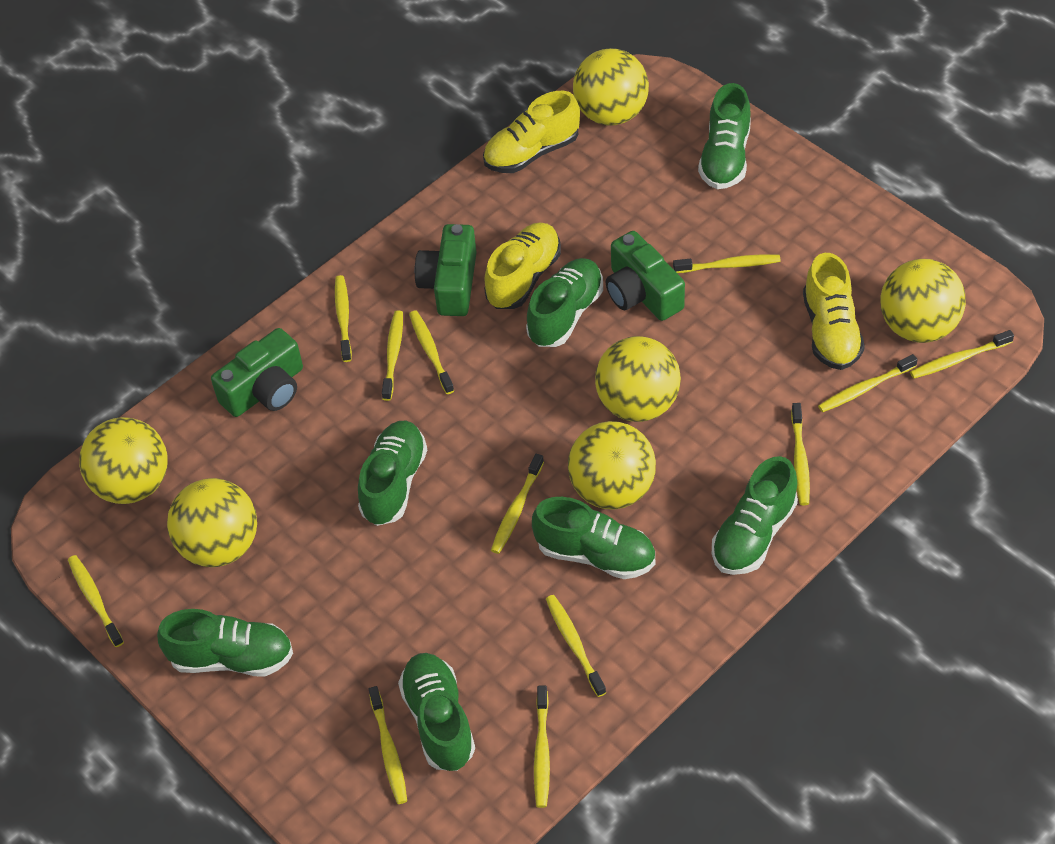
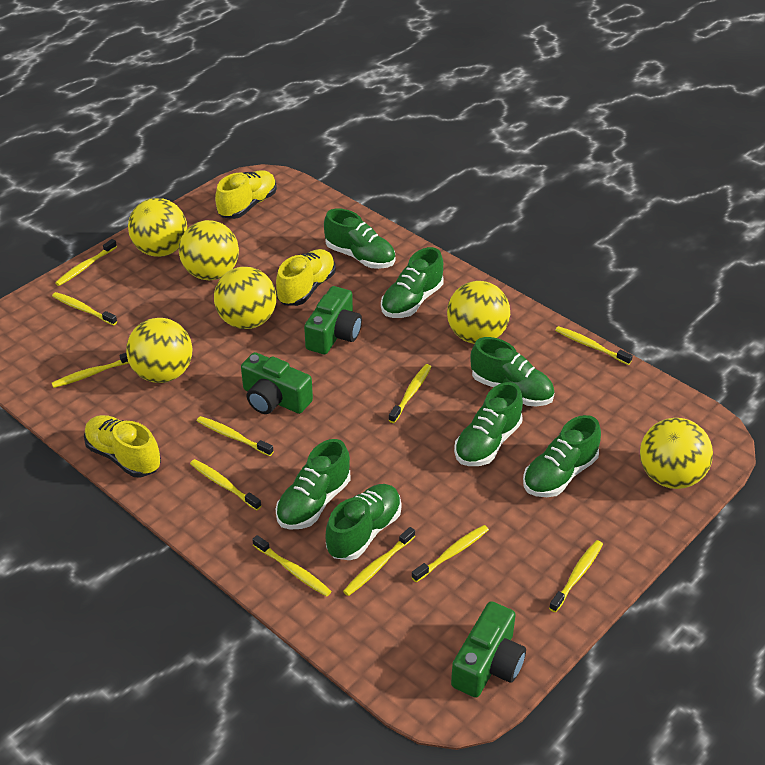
yellow toothbrush: [68,555,124,647] [335,275,352,362] [369,686,407,804] [382,310,403,401] [409,310,454,394] [491,454,544,554] [534,685,550,808] [546,595,606,697] [673,254,781,273] [791,403,810,505] [818,354,918,412] [910,330,1014,379] = 12 -> [52,292,117,325] [52,353,129,388] [55,239,117,286] [190,459,262,510] [197,416,274,456] [252,535,332,597] [343,527,415,596] [389,364,431,423] [412,525,489,582] [549,540,603,612] [555,326,633,365] = 11

